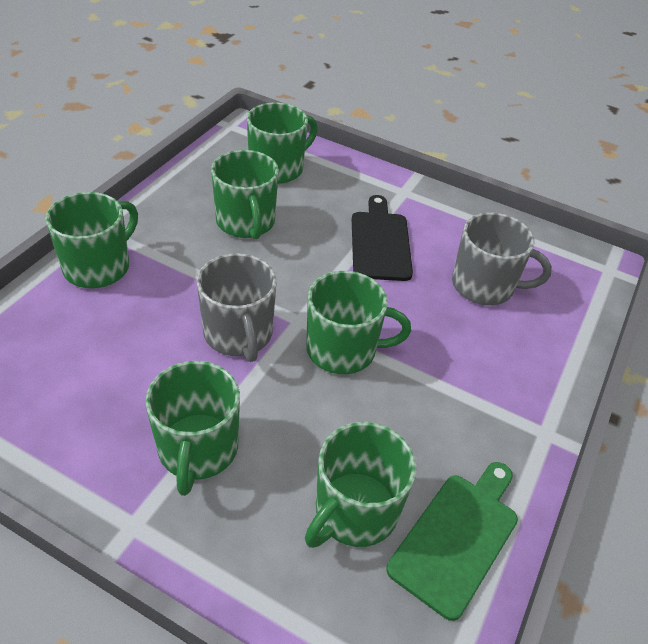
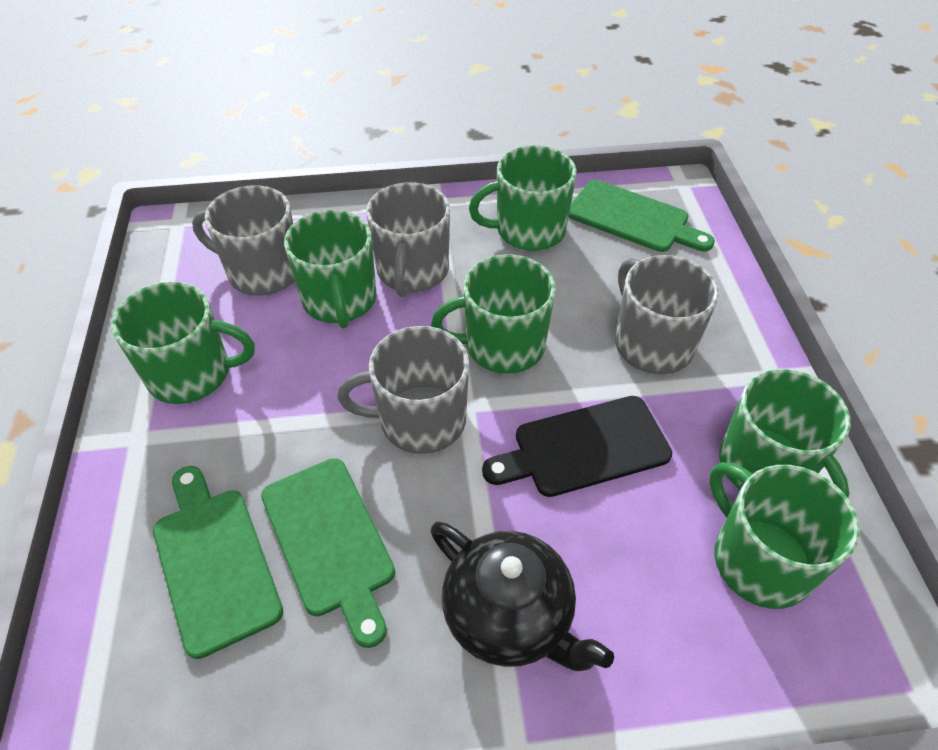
black teapot: none = 0 -> [430,521,614,671] = 1
green cutting board: [387,462,518,621] = 1 -> [153,466,283,659] [261,458,395,648] [569,180,715,252] = 3
grey mug: [197,253,277,362] [452,212,552,305] = 2 -> [192,185,295,296] [337,326,469,454] [366,183,450,297] [615,255,719,374] = 4

